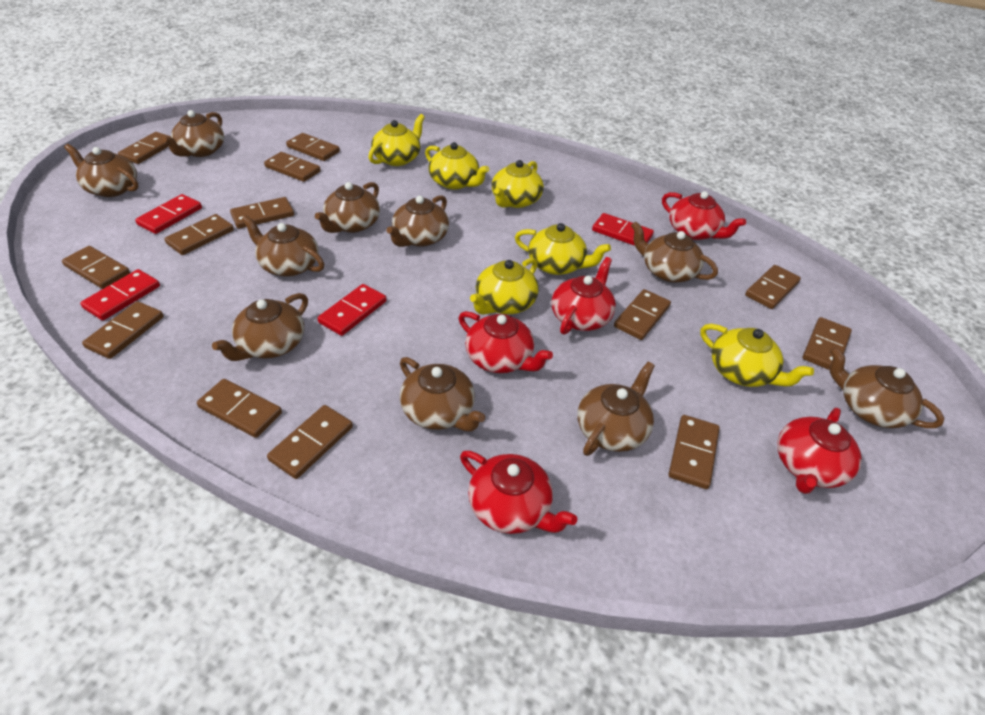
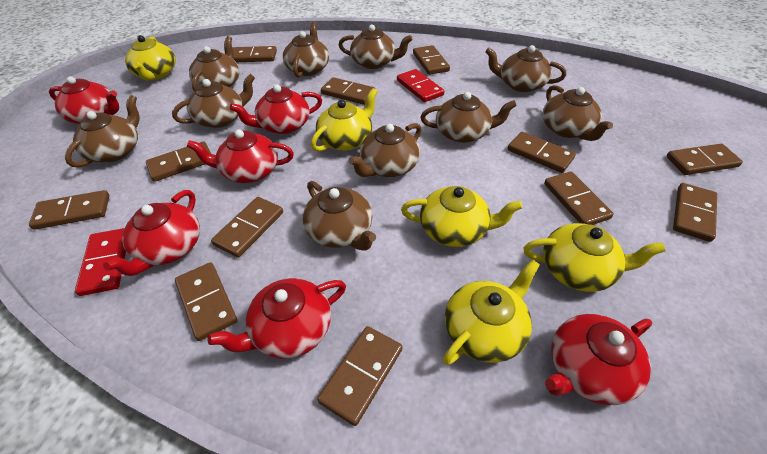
brown domino: [62,246,130,289] [82,301,164,359] [118,132,171,164] [164,214,234,255] [197,379,282,438] [230,197,294,229] [264,152,321,182] [267,405,353,479] [286,133,340,161] [614,289,671,340] [669,415,720,489] [745,265,801,309] [802,317,852,370] = 13 -> [29,190,109,230] [146,141,211,182] [175,262,237,341] [211,197,283,258] [233,46,277,62] [317,326,402,426] [321,77,375,105] [413,45,450,75] [508,132,576,173] [544,171,614,225] [667,144,743,175] [673,183,717,242] = 12
red domino: [80,269,160,321] [135,194,202,234] [317,284,387,336] [592,213,654,246] = 4 -> [75,228,126,296] [397,69,444,102] = 2
red teapot: [459,311,553,373] [460,451,577,534] [551,257,616,335] [662,191,746,240] [777,408,862,494] = 5 -> [49,76,119,124] [103,190,200,276] [187,130,294,183] [207,278,346,359] [230,85,322,134] [545,314,652,405] = 6
yellow teapot: [368,114,425,166] [425,142,489,189] [470,258,539,315] [492,160,544,208] [515,223,611,275] [700,324,814,387] = 6 -> [125,35,176,81] [311,88,378,151] [401,186,522,247] [443,260,540,365] [524,223,665,292] = 5

